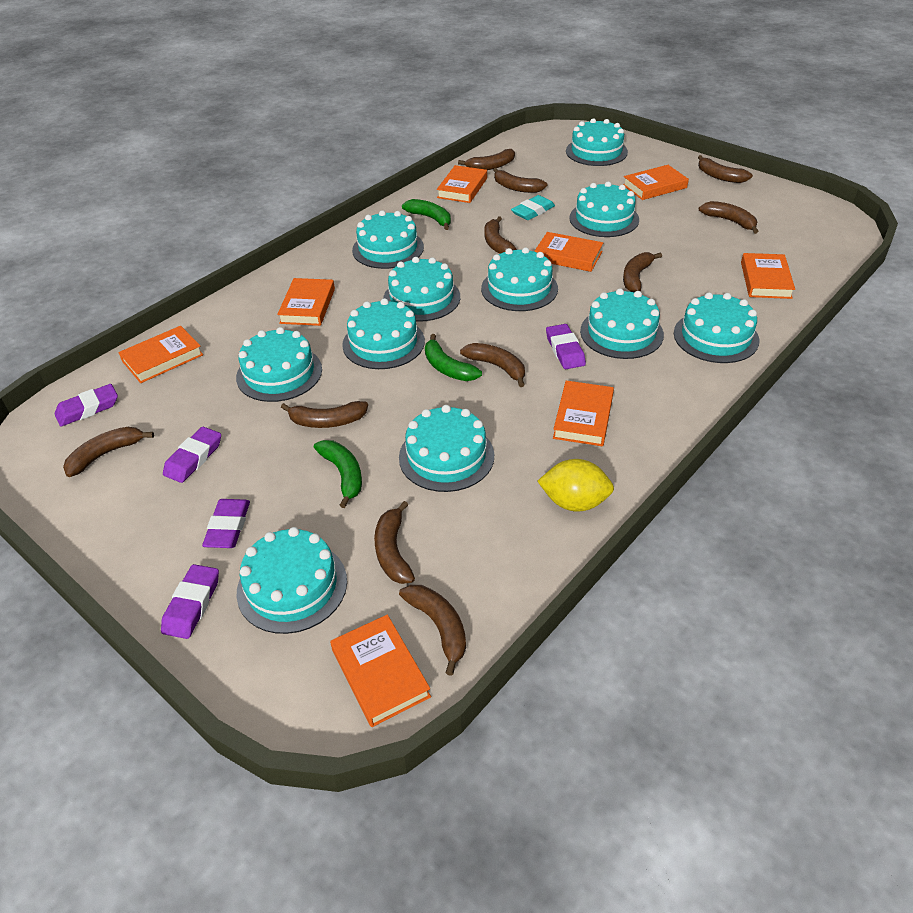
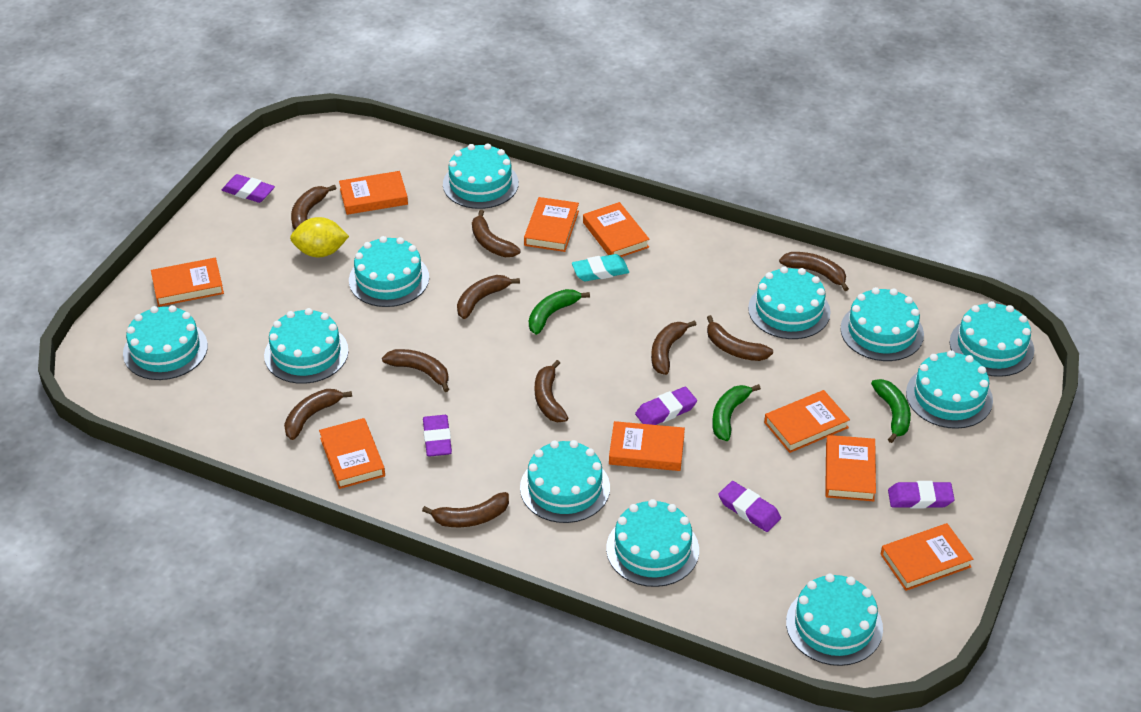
brown banana: [63,427,154,477] [281,401,368,428] [374,501,415,584] [399,585,466,676] [458,149,515,170] [460,343,525,387] [484,216,517,253] [493,168,547,193] [623,252,662,292] [698,155,753,183] [699,201,759,234] = 11 -> [284,389,352,440] [291,185,336,229] [382,349,449,392] [422,492,509,527] [457,275,520,319] [472,210,521,257] [535,360,568,422] [651,320,697,375] [707,315,773,361] [779,252,849,291] = 10
orange book: [119,326,203,383] [277,278,335,326] [330,615,431,727] [437,165,487,203] [534,232,603,272] [553,381,614,446] [623,165,689,200] [741,253,795,299] = 8 -> [151,258,224,307] [319,418,385,489] [339,171,408,215] [524,197,579,252] [583,202,650,257] [609,421,685,471] [764,390,850,453] [825,435,876,501] [881,523,973,591] = 9

